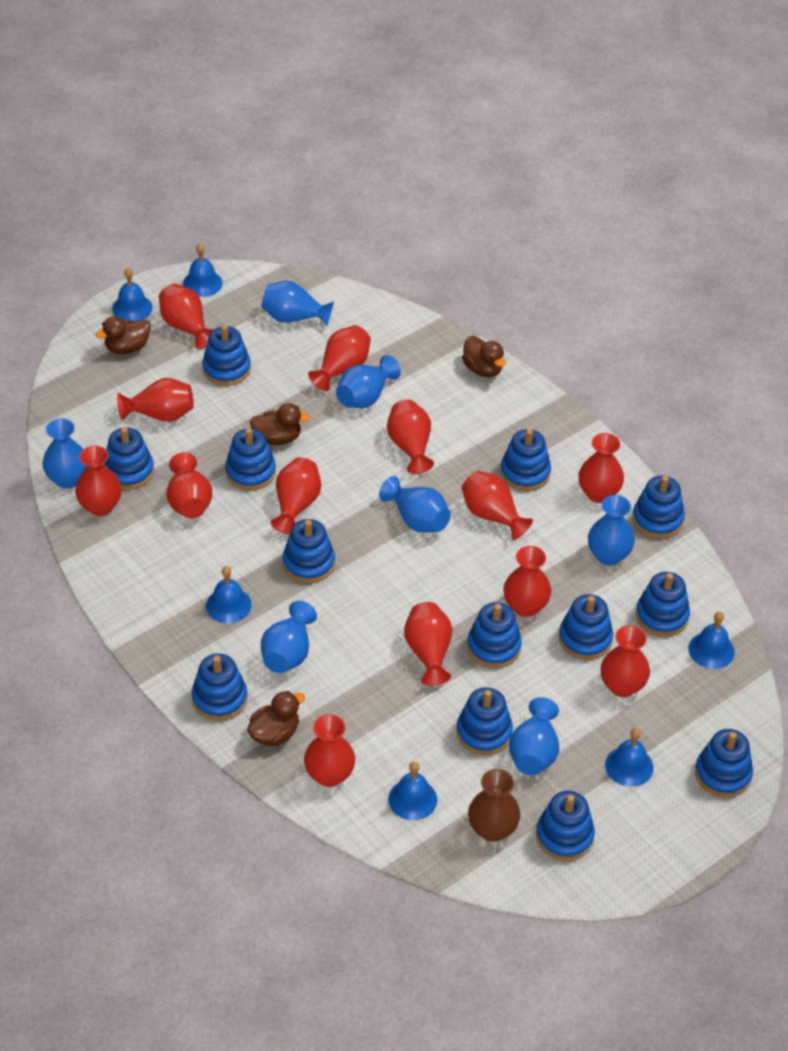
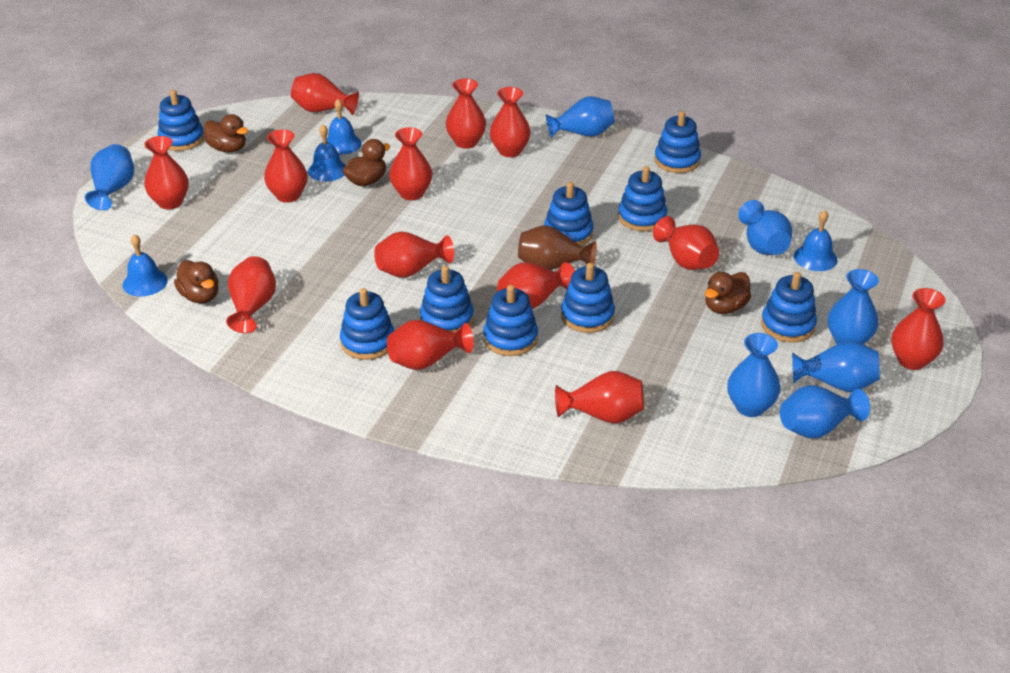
blue bell: [112,268,153,321] [183,243,223,297] [206,566,252,623] [388,761,437,820] [605,728,654,787] [688,611,735,669] = 6 -> [123,234,168,297] [308,124,346,182] [326,99,362,155] [794,210,838,271] = 4
blue stacking toy: [103,427,154,490] [192,653,248,721] [202,325,251,386] [225,428,276,490] [283,519,335,583] [456,687,513,755] [467,602,522,668] [500,429,551,491] [536,791,595,861] [559,594,613,660] [633,476,685,539] [636,572,690,637] [695,729,753,797] = 13 -> [158,90,204,151] [340,288,394,360] [420,266,474,332] [483,285,538,356] [544,182,594,246] [561,263,615,333] [618,166,667,231] [654,111,701,173] [761,272,817,342] = 9

